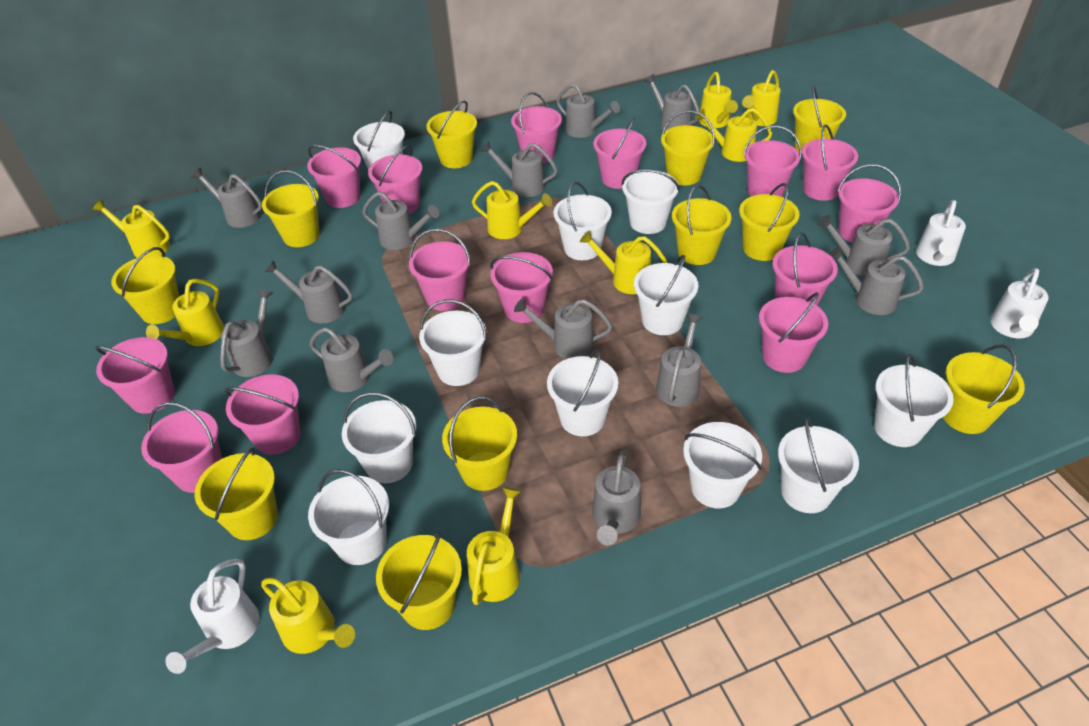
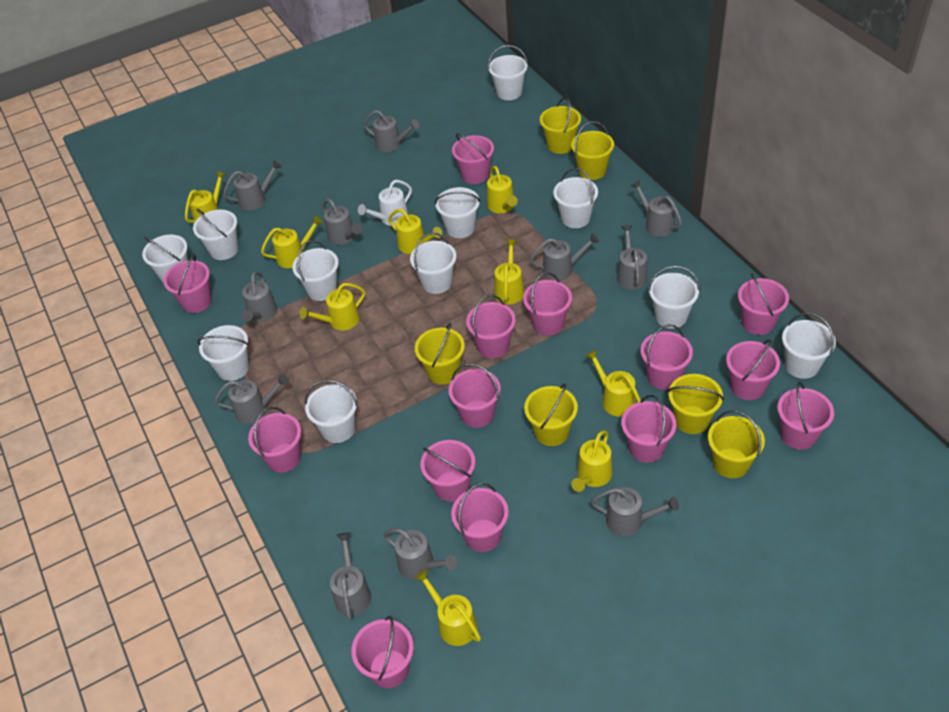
grey watering can: [191,168,262,228] [220,289,273,377] [265,260,353,323] [309,327,393,392] [362,191,439,250] [481,141,557,197] [514,298,612,359] [556,83,620,138] [592,451,641,546] [644,74,699,131] [656,313,703,407] [818,214,910,277] [829,247,924,315] = 13 -> [214,374,289,424] [223,160,282,211] [241,272,277,322] [322,199,362,245] [330,532,371,620] [363,110,419,152] [384,528,457,579] [530,233,599,281] [591,487,679,536] [617,225,647,290] [631,180,682,237] = 11
white watering can: [165,559,260,674] [916,200,966,266] [990,268,1049,338] = 3 -> [358,180,412,226] = 1
yellow bucket: [111,247,179,324] [195,447,278,540] [262,170,319,247] [376,532,462,630] [426,100,477,168] [442,397,517,491] [661,110,715,185] [672,185,731,265] [739,183,800,261] [793,85,846,152] [943,344,1025,434] = 11 -> [415,323,465,385] [524,383,578,446] [540,97,581,154] [571,121,614,180] [668,374,724,434] [708,410,765,478] = 6

